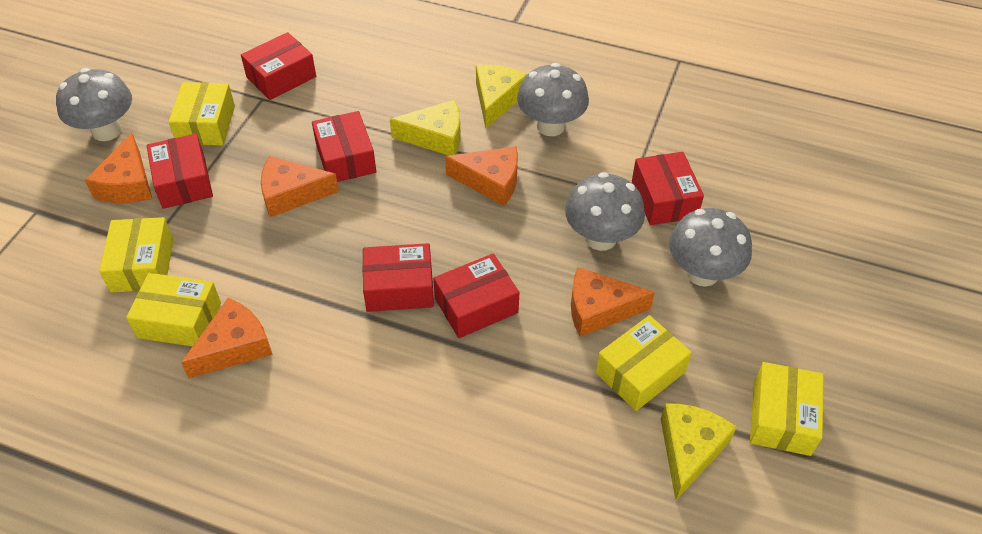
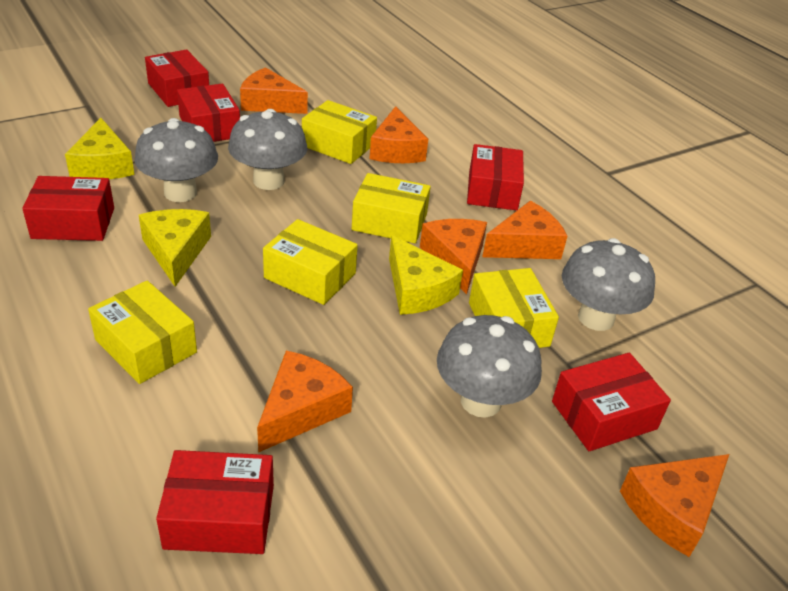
orange cheese: [85,133,152,203] [181,298,273,378] [261,156,339,217] [445,146,518,206] [571,267,655,337] = 5 -> [240,67,308,114] [257,350,353,453] [369,106,428,163] [420,219,487,294] [482,201,567,259] [620,454,729,557] = 6

